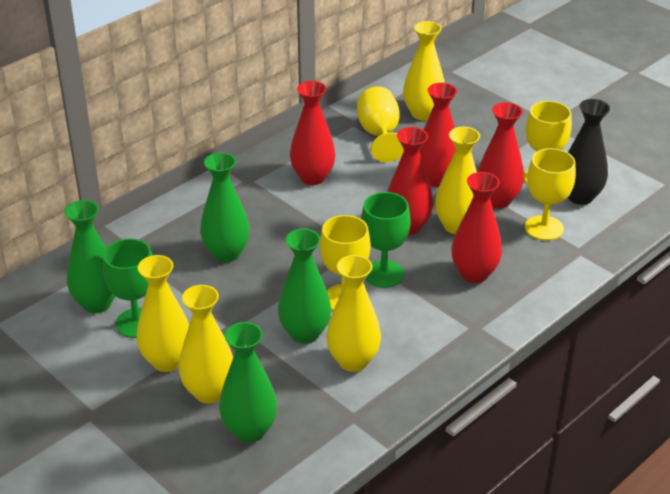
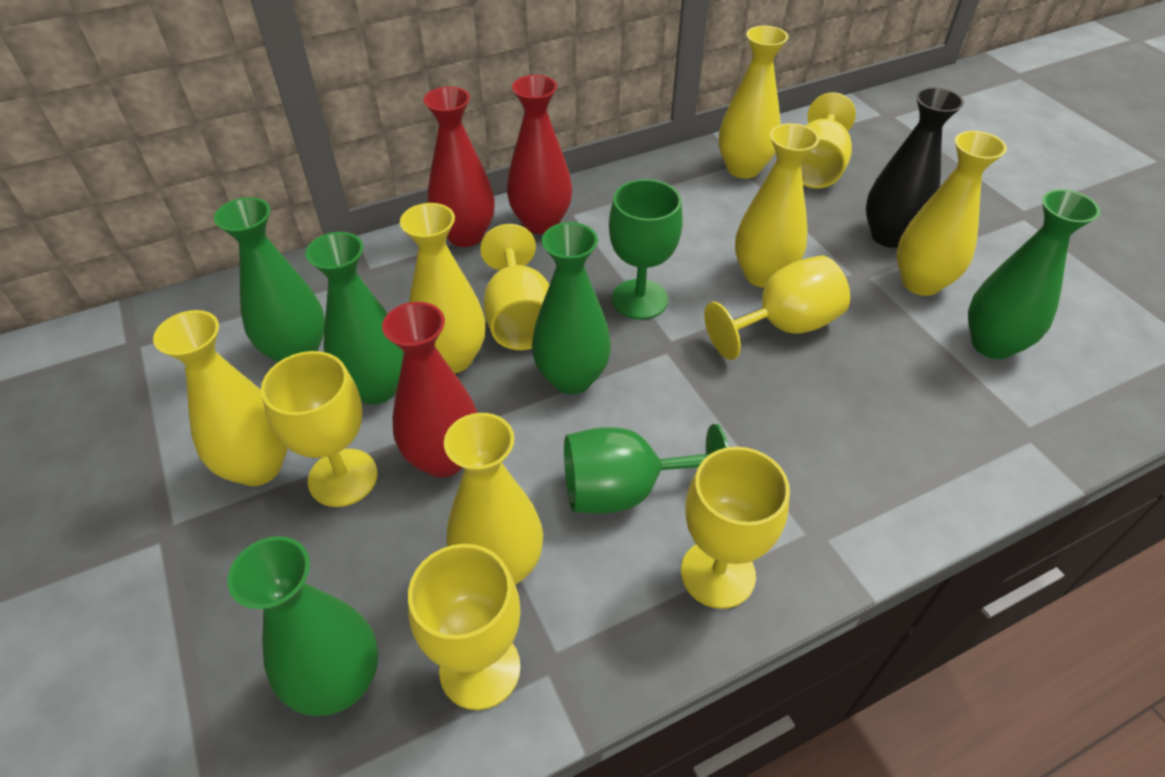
green vase: [65,200,115,313] [200,152,250,262] [219,322,277,443] [278,229,331,344] = 4 -> [214,197,325,362] [227,536,378,716] [305,232,404,405] [532,222,611,394] [968,189,1100,359] = 5
red vase: [290,81,336,185] [387,127,433,235] [420,83,457,187] [452,172,502,283] [478,102,524,208] = 5 -> [382,302,478,478] [424,87,495,247] [507,75,572,234] = 3
yellow goblet: [320,215,371,310] [357,86,404,162] [524,101,572,184] [525,148,576,241] = 4 -> [261,351,378,507] [408,544,521,710] [480,224,549,350] [681,447,790,609] [704,256,850,360] [801,92,856,188] = 6
yellow vase: [136,255,189,372] [179,285,233,403] [326,255,381,372] [403,21,445,120] [435,127,480,234] = 5 -> [153,310,288,486] [400,203,485,373] [444,413,543,585] [719,26,788,179] [735,123,819,288] [897,131,1007,296] = 6

